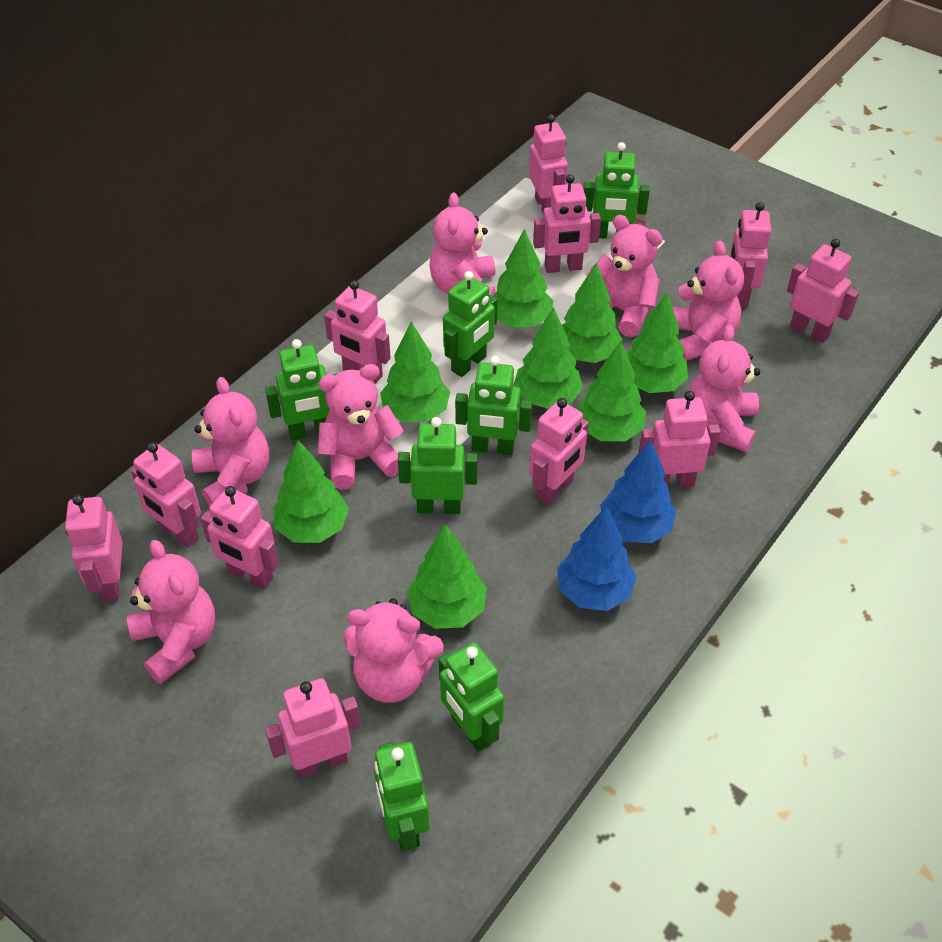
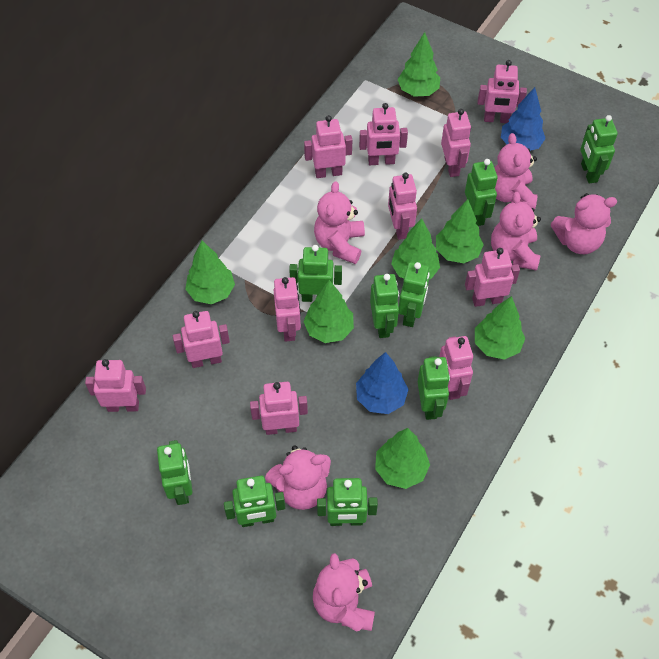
green robot: [265,339,338,440] [374,742,430,851] [398,417,477,514] [439,642,504,752] [443,271,498,377] [455,356,532,455] [584,142,650,239] = 7 -> [157,440,192,505] [224,476,285,527] [289,245,342,302] [317,478,378,526] [370,274,399,338] [399,262,430,327] [418,356,450,420] [465,159,498,226] [580,115,618,183] = 9
green tree: [273,440,349,543] [380,322,450,422] [407,524,487,629] [493,229,553,327] [514,307,583,409] [562,263,623,363] [577,341,646,441] [626,293,688,393] = 8 -> [185,241,235,304] [303,280,354,343] [375,428,430,489] [391,218,440,279] [398,32,440,97] [436,199,484,263] [475,296,525,360] = 7
pink teddy bear: [127,540,215,684] [192,377,269,506] [318,364,404,490] [343,598,444,703] [429,193,496,296] [586,215,662,337] [672,241,744,361] [689,325,760,452] = 8 -> [265,445,331,510] [313,553,375,632] [314,181,365,264] [491,192,541,271] [494,133,537,210] [551,193,617,254] = 6

